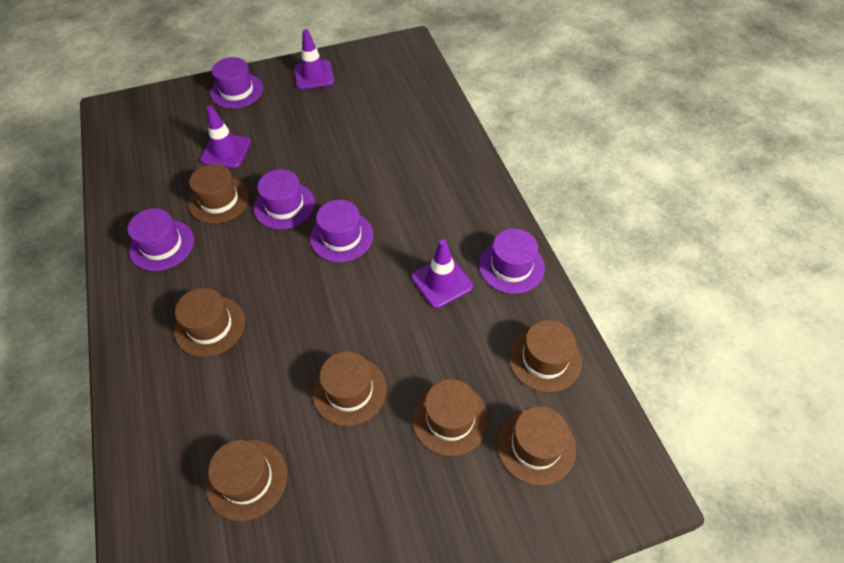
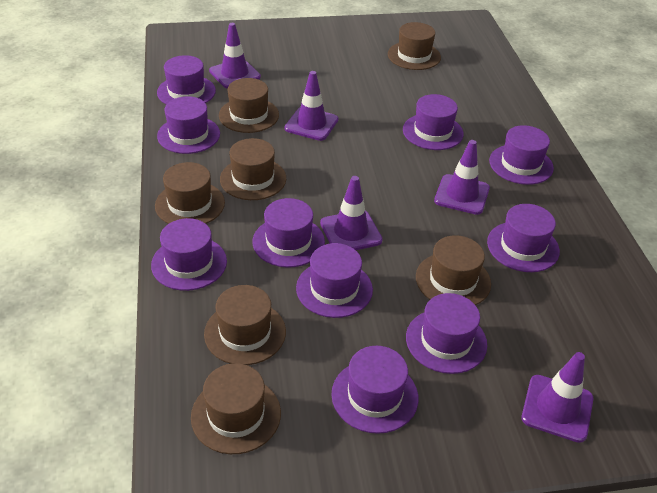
purple hat: [127,208,194,271] [210,57,263,109] [254,169,315,229] [310,200,373,262] [479,229,545,294] = 5 -> [151,218,227,291] [157,55,216,104] [157,96,220,154] [253,198,325,267] [296,243,373,318] [331,346,418,434] [403,94,464,150] [406,293,487,374] [487,204,560,272] [489,125,554,185] = 10
purple traffic cone: [200,106,251,168] [294,29,334,89] [411,239,473,308] = 3 -> [209,23,261,88] [284,71,338,141] [320,176,383,250] [434,140,490,215] [521,352,593,443] = 5

